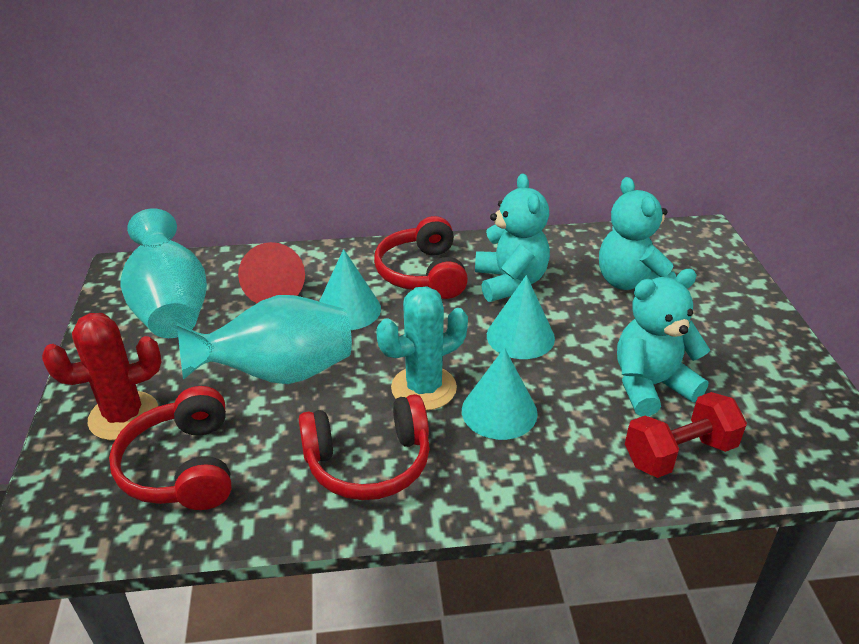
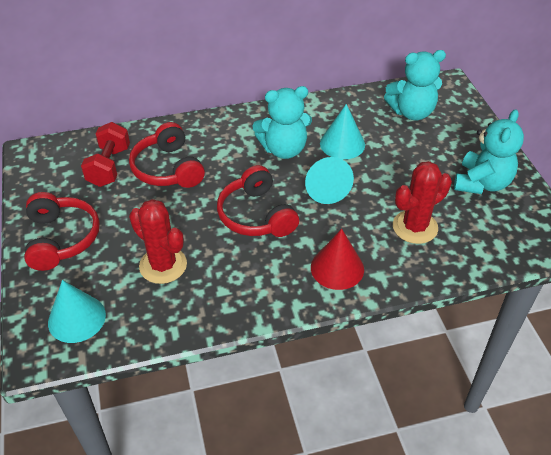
red cactus: [42,313,161,440] = 1 -> [129,199,187,284] [393,161,452,244] = 2
turquoise cactus: [376,286,468,410] = 1 -> none = 0
turquoise vase: [120,209,207,338] [177,295,352,384] = 2 -> none = 0

